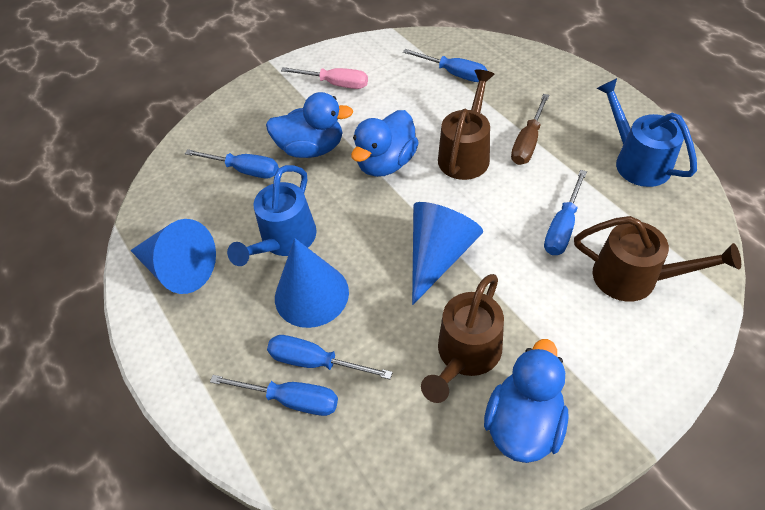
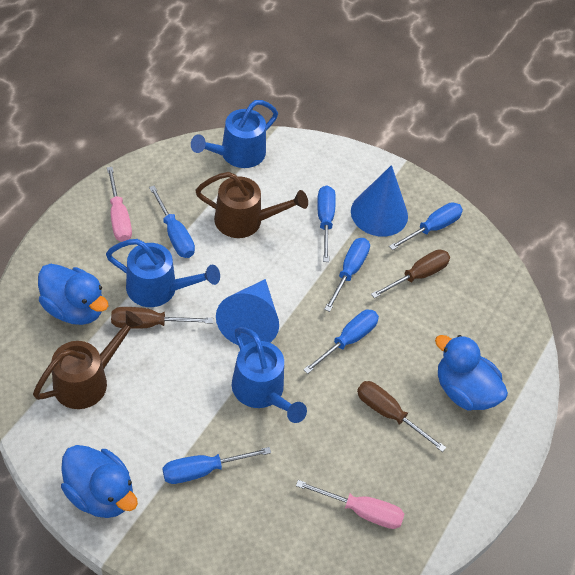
blue cone: [130,219,216,294] [275,238,349,328] [412,202,483,305] = 3 -> [216,279,279,346] [351,165,408,237] = 2
blue screwdriver: [185,149,279,178] [210,375,338,416] [267,335,393,379] [403,49,487,82] [544,170,587,255] = 5 -> [149,186,195,258] [163,447,271,484] [303,309,379,374] [317,185,336,262] [324,238,370,312] [389,202,463,250] = 6
blue watering can: [227,165,317,266] [596,78,697,187] = 2 -> [106,239,220,307] [191,100,278,168] [232,327,307,423] = 3
brown screwdriver: [511,94,549,165] = 1 -> [111,307,213,329] [357,381,446,452] [371,249,450,298] = 3
brown watering can: [421,274,504,403] [438,69,495,180] [574,216,741,302] = 3 -> [33,311,143,409] [195,172,308,238] = 2
pink screwdriver: [281,67,368,89] = 1 -> [107,167,132,242] [296,480,404,529] = 2

